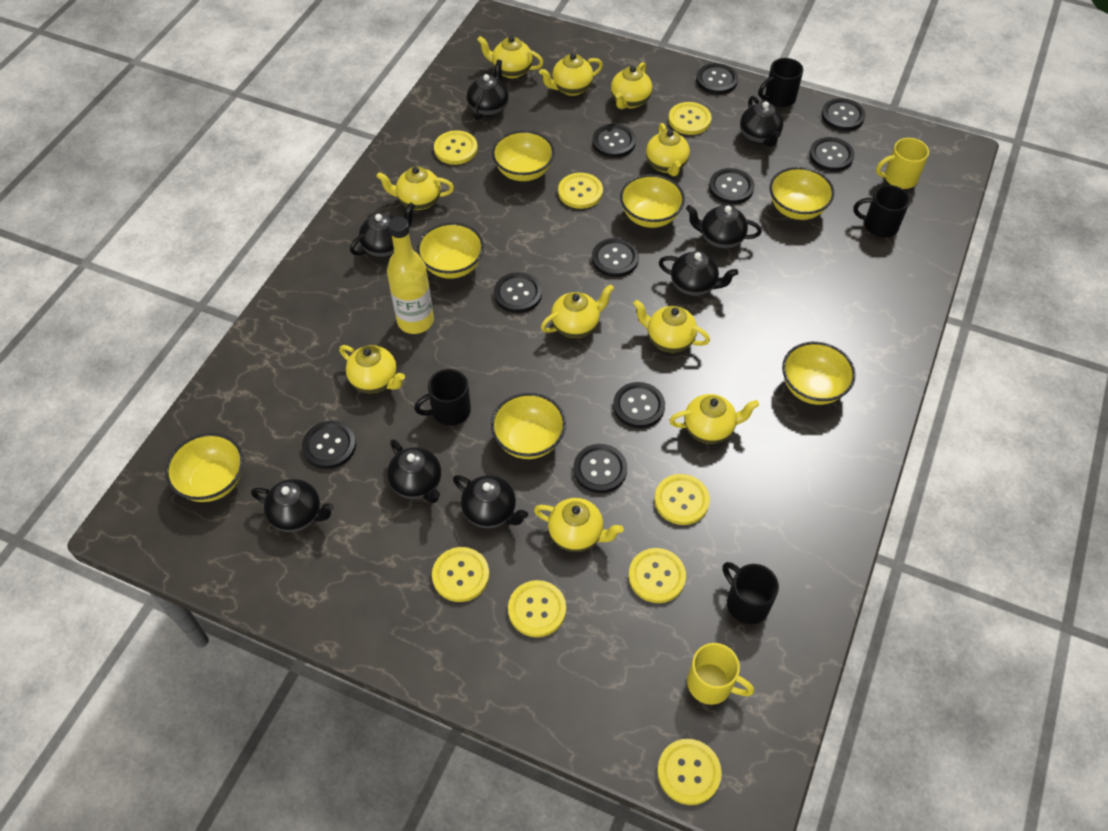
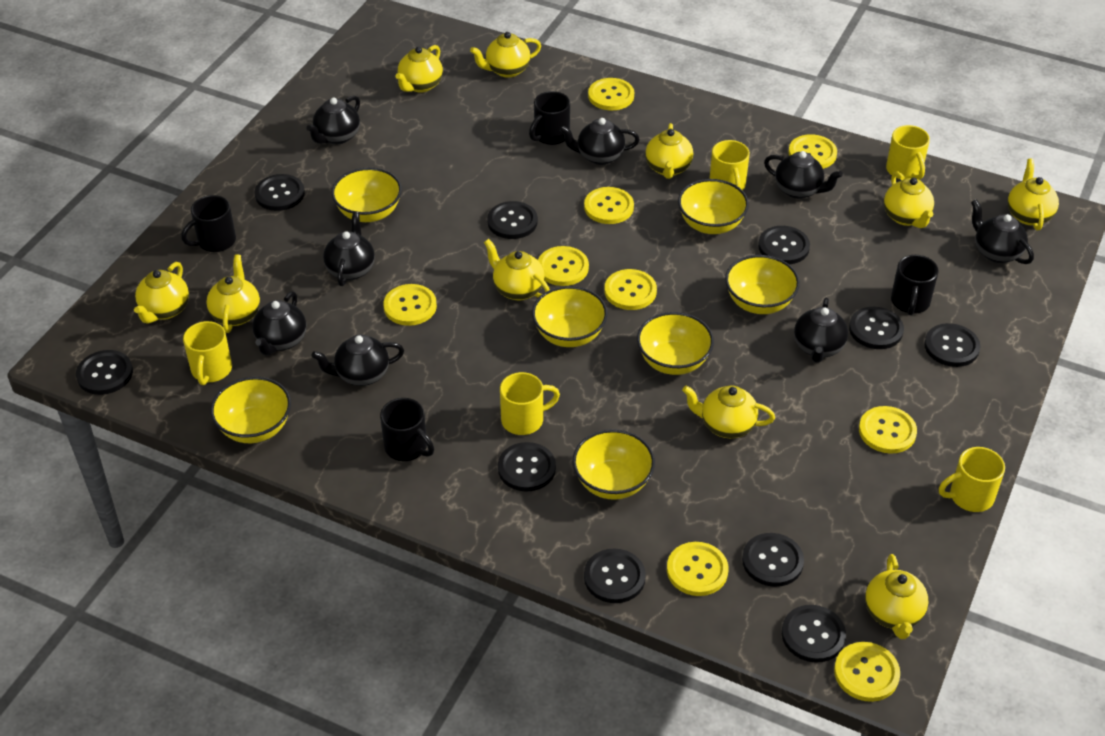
yellow bottle: [387,217,434,334] = 1 -> none = 0
yellow button: [432,547,489,602] [434,130,478,165] [508,580,566,637] [558,173,603,209] [629,548,686,603] [655,474,710,525] [657,739,722,805] [668,102,711,135] = 8 -> [383,284,437,326] [538,246,589,286] [584,187,634,224] [588,78,634,110] [604,269,657,310] [667,542,728,596] [788,134,837,169] [834,642,900,702] [859,406,917,454] = 9
yellow mug: [687,643,754,705] [876,138,929,189] = 2 -> [183,321,232,385] [500,372,560,435] [710,140,750,191] [886,125,930,180] [939,447,1005,512] = 5

